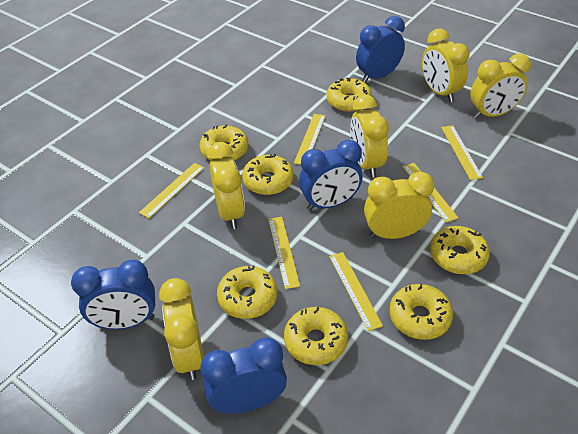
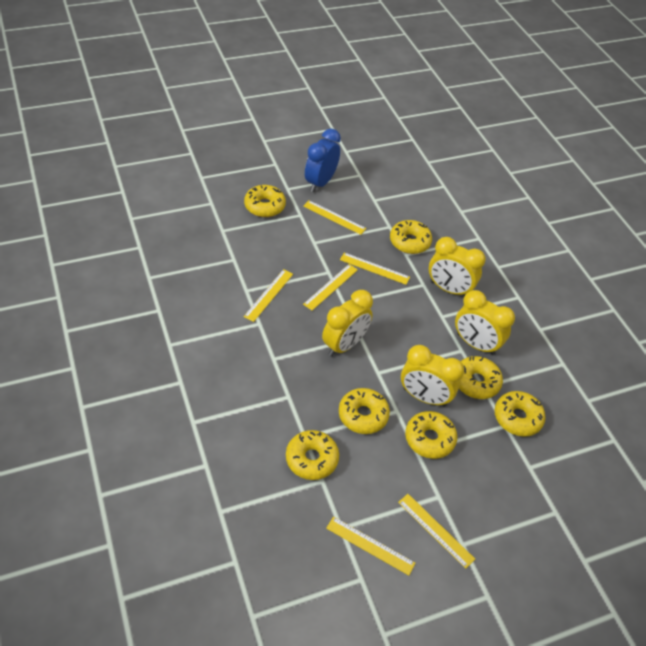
blue clock: [71,260,155,329] [201,338,287,414] [299,140,363,211] [356,16,405,83] = 4 -> [305,129,341,192] = 1
yellow clock: [159,278,204,380] [207,142,245,229] [350,95,389,177] [364,172,434,239] [422,28,469,102] [470,54,531,119] = 6 -> [322,290,373,357] [401,345,464,407] [429,237,486,296] [455,290,515,355] = 4

